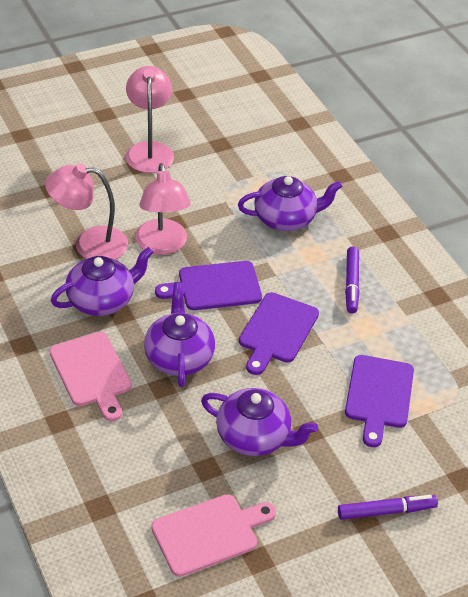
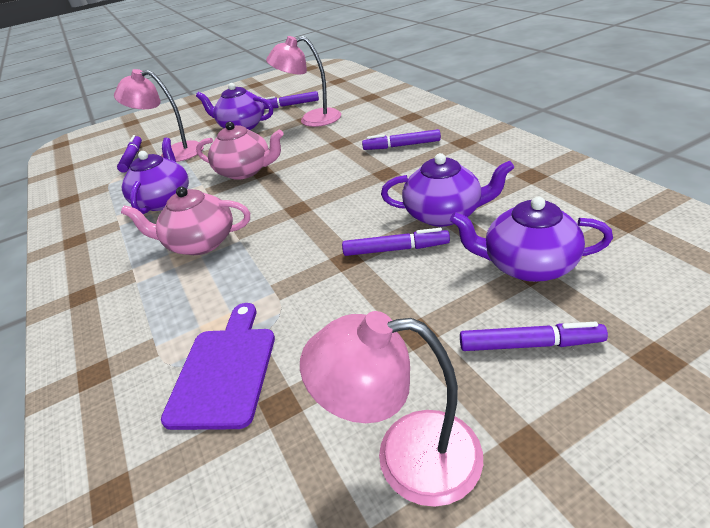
pink cutting board: [49,332,132,421] [151,494,276,577] = 2 -> none = 0
pink teapot: none = 0 -> [121,187,250,255] [196,121,284,180] = 2
purple cutting board: [155,261,262,310] [239,292,319,375] [345,355,414,447] = 3 -> [161,303,275,430] = 1
purple marker: [338,495,438,520] [345,246,360,314] = 2 -> [117,135,142,173] [263,91,319,109] [342,228,450,256] [362,129,441,150] [460,322,608,351] = 5

